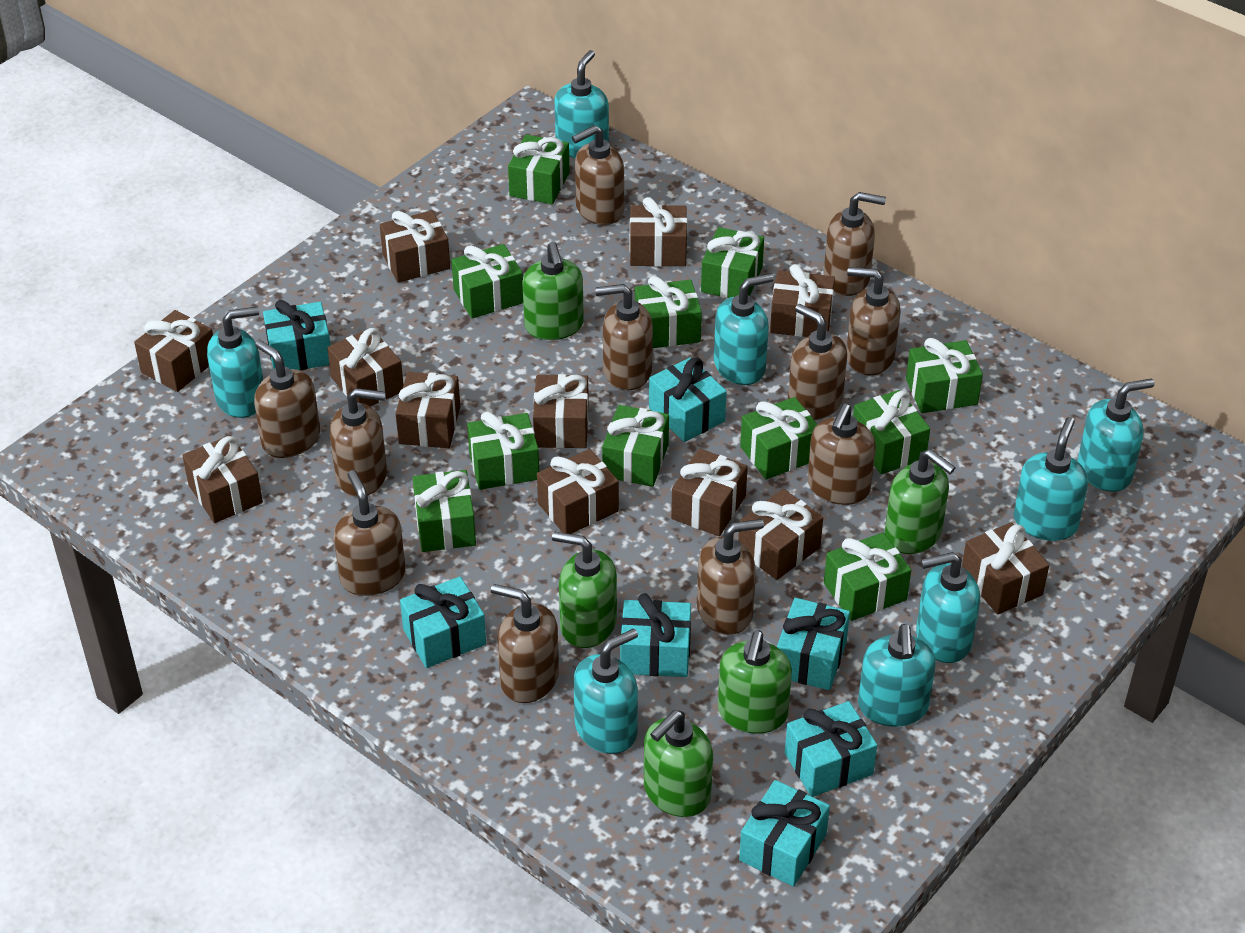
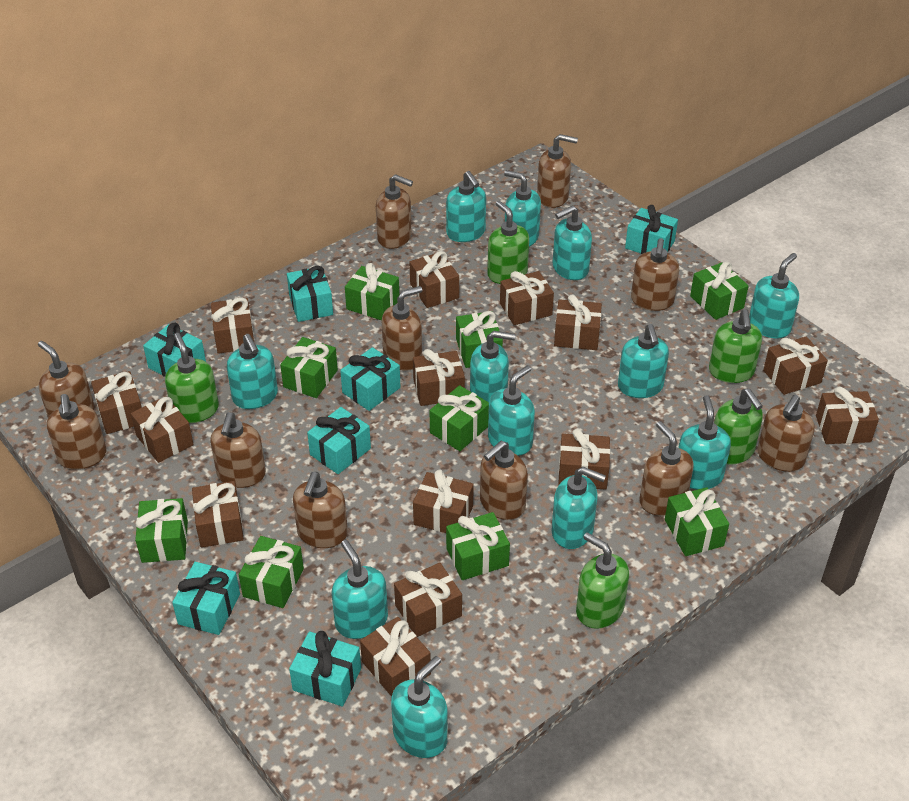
brown gift: [134,310,213,392] [182,435,263,523] [327,328,404,407] [380,210,450,283] [396,372,460,448] [533,374,589,448] [537,449,619,534] [630,197,687,267] [671,448,748,536] [738,489,823,580] [770,264,835,337] [962,522,1049,614] = 12 -> [91,371,142,434] [131,396,194,463] [192,481,244,548] [211,297,254,354] [360,617,431,697] [394,563,462,637] [409,251,459,308] [413,349,465,406] [413,470,474,533] [500,271,554,325] [554,295,602,350] [558,429,610,490] [763,336,828,395] [816,387,879,444] = 14
green gift: [413,470,476,552] [451,244,523,318] [467,412,539,490] [508,134,570,204] [602,405,669,487] [635,276,702,348] [701,227,764,298] [740,397,818,479] [824,532,911,621] [853,390,930,474] [906,338,983,413] = 11 -> [135,498,188,563] [239,536,304,608] [280,337,338,398] [345,263,399,320] [430,385,489,451] [446,512,510,580] [456,311,503,368] [665,487,729,556] [690,262,749,320] = 9
turquoise soap dispenser: [207,306,263,418] [555,50,609,159] [574,628,638,754] [714,273,774,385] [858,624,936,727] [916,552,980,663] [1014,417,1088,541] [1078,378,1154,492] = 8 -> [227,334,278,409] [332,540,388,639] [391,656,448,758] [446,171,486,242] [470,331,516,402] [488,365,535,456] [504,170,541,247] [552,205,592,280] [552,467,606,549] [618,324,669,398] [678,395,731,490] [749,253,799,338] = 12

